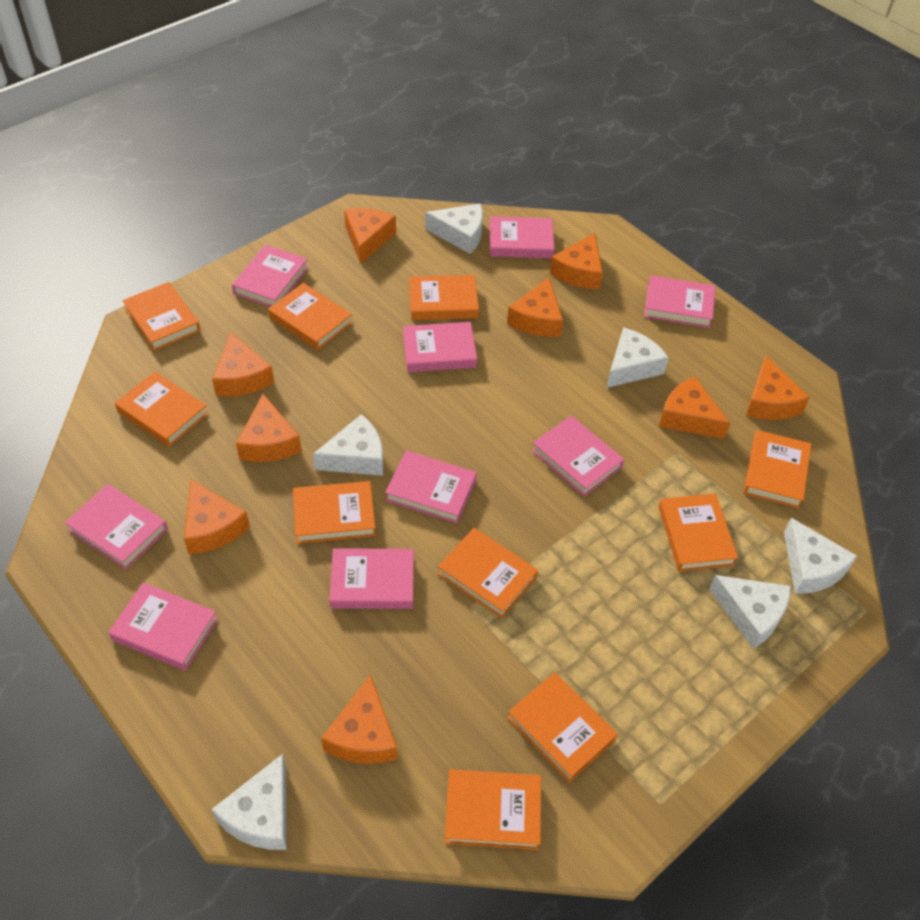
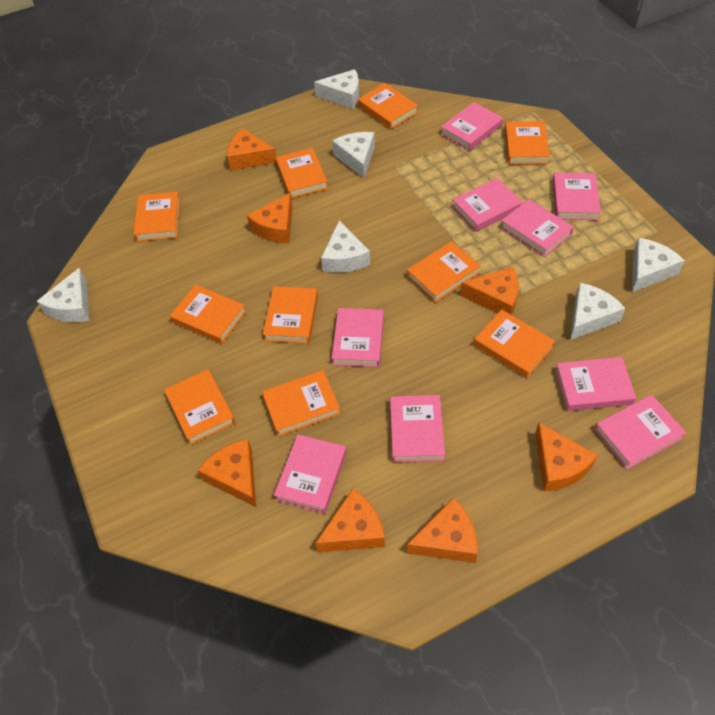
orange cheese: [184,479,250,554] [212,332,274,397] [236,394,302,462] [321,674,397,764] [344,208,396,264] [507,278,563,337] [550,233,603,289] [659,377,730,439] [746,356,810,420] = 9 -> [197,439,256,507] [227,129,276,170] [247,193,292,243] [315,488,385,552] [407,498,478,563] [460,267,519,315] [535,423,598,492] = 7

